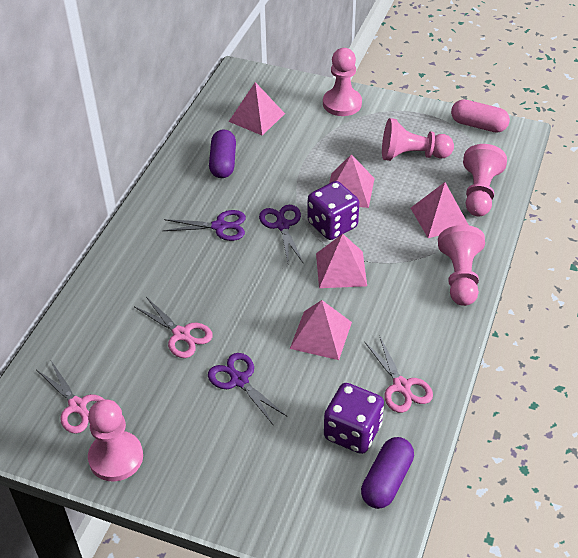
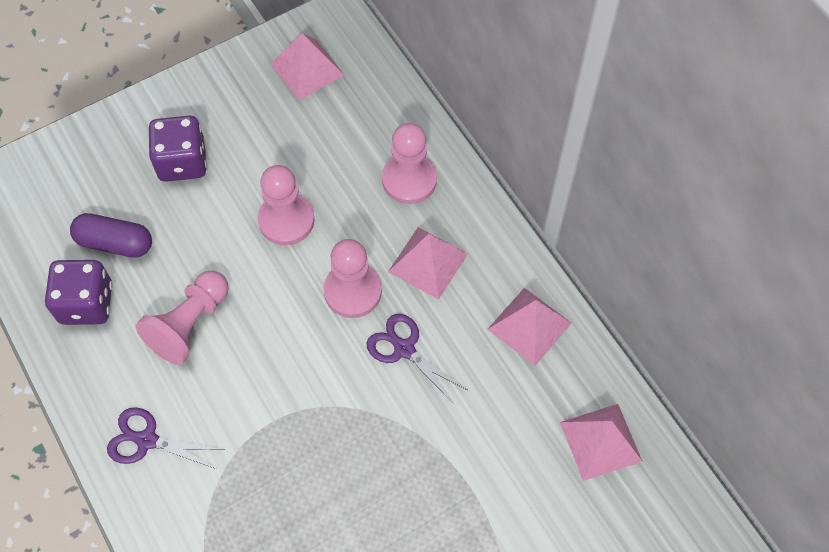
pink capsule: [451,99,510,133] = 1 -> none = 0
pink pawn: [88,399,143,482] [323,48,362,116] [382,118,454,161] [438,225,485,306] [463,144,507,216] = 5 -> [135,271,228,365] [258,165,314,245] [324,239,382,318] [382,123,437,204] = 4
pink pyramid: [229,82,285,135] [290,300,352,360] [316,234,367,288] [329,154,375,208] [411,182,469,238] = 5 -> [270,33,344,100] [388,227,468,299] [487,288,572,366] [560,404,643,481] = 4
pink scissors: [37,361,105,434] [134,297,213,358] [364,335,433,413] = 3 -> none = 0
purple capsule: [209,129,236,178] [361,437,414,509] = 2 -> [70,213,152,258] = 1
purple scissors: [163,210,246,241] [208,353,287,426] [259,205,303,262] = 3 -> [107,407,224,469] [367,314,467,404] = 2

